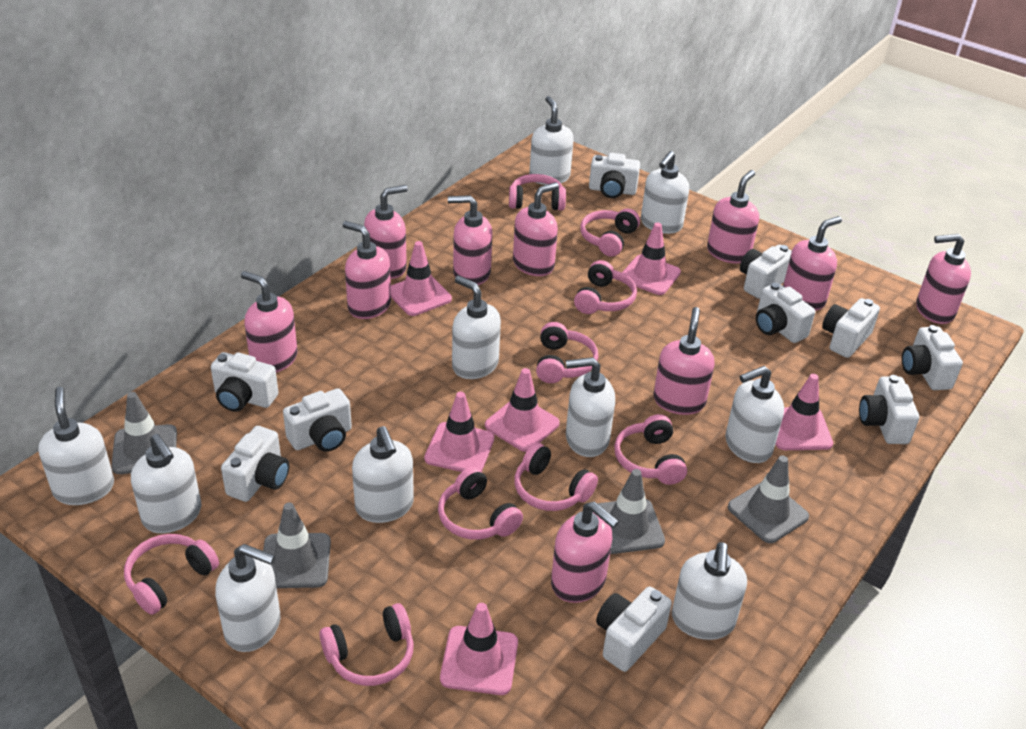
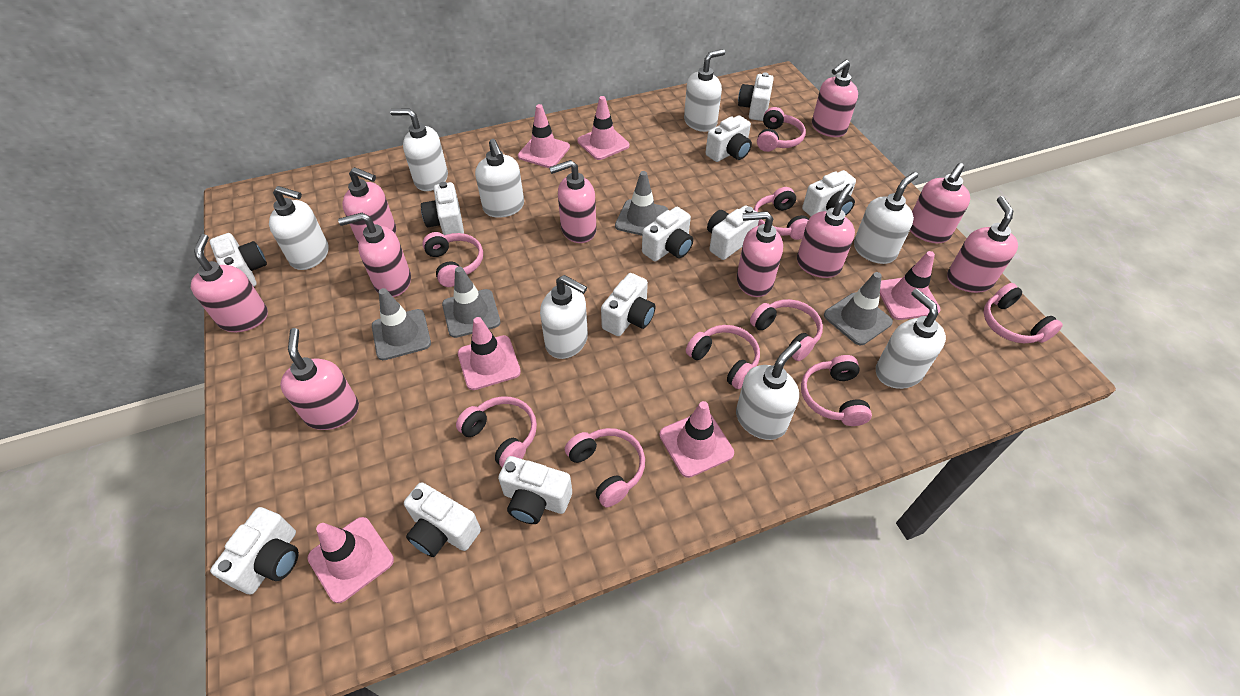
white camera: [211,352,278,412] [221,426,289,502] [283,388,352,452] [589,153,640,198] [596,586,672,672] [740,245,792,299] [756,283,815,343] [822,298,880,358] [859,375,919,444] [902,325,963,390] = 10 -> [210,233,267,287] [210,507,299,594] [404,482,481,557] [421,182,464,235] [498,456,572,524] [601,273,655,336] [642,207,693,261] [706,116,752,162] [707,205,759,260] [738,73,774,121] [802,170,856,216] = 11
white soap dispenser: [38,387,114,505] [131,434,201,533] [215,544,280,652] [352,426,414,523] [452,276,501,379] [529,96,574,185] [566,357,615,457] [641,151,689,234] [672,542,747,640] [725,366,784,463] = 10 -> [269,186,328,270] [390,109,448,191] [475,139,524,218] [540,275,588,359] [684,49,725,132] [736,341,801,440] [854,172,918,264] [876,289,946,389] = 8

